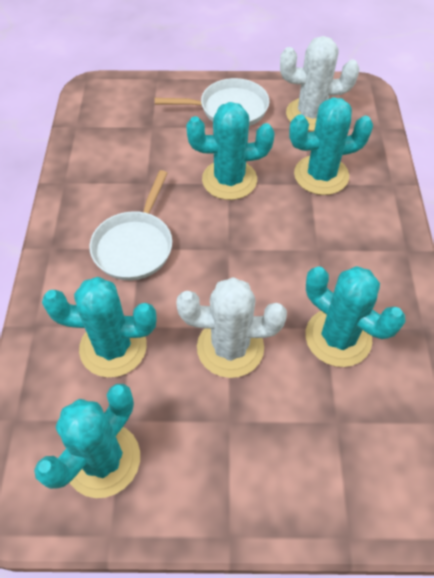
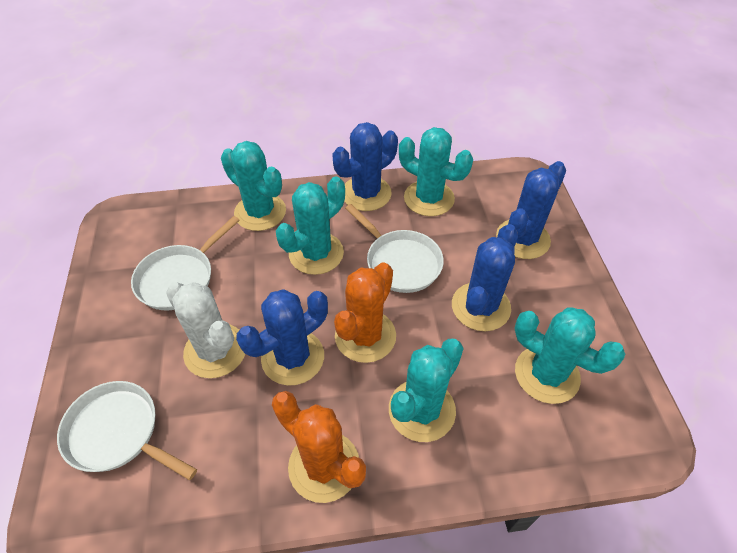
blue cactus: none = 0 -> [236,289,328,386] [333,122,398,211] [452,224,518,331] [496,161,566,259] = 4
orange cactus: none = 0 -> [272,391,366,503] [334,262,396,363] = 2
white cactus: [176,277,287,378] [280,36,359,131] = 2 -> [166,282,245,378] = 1
white pan: [89,170,172,280] [155,78,269,126] = 2 -> [57,381,197,480] [131,216,240,310] [345,204,444,293] = 3

